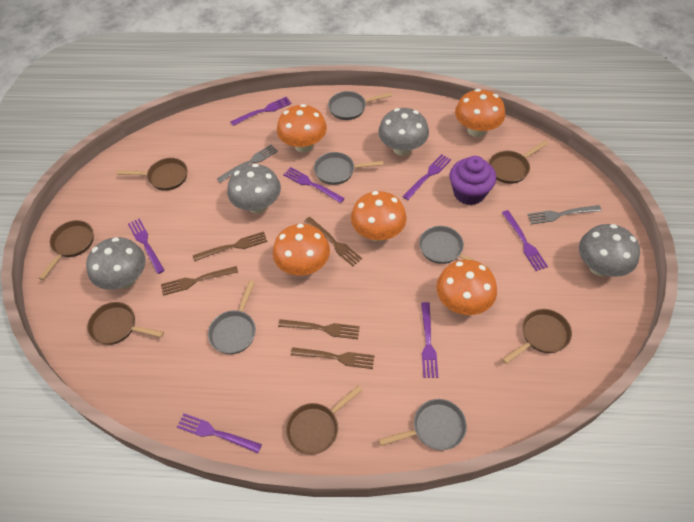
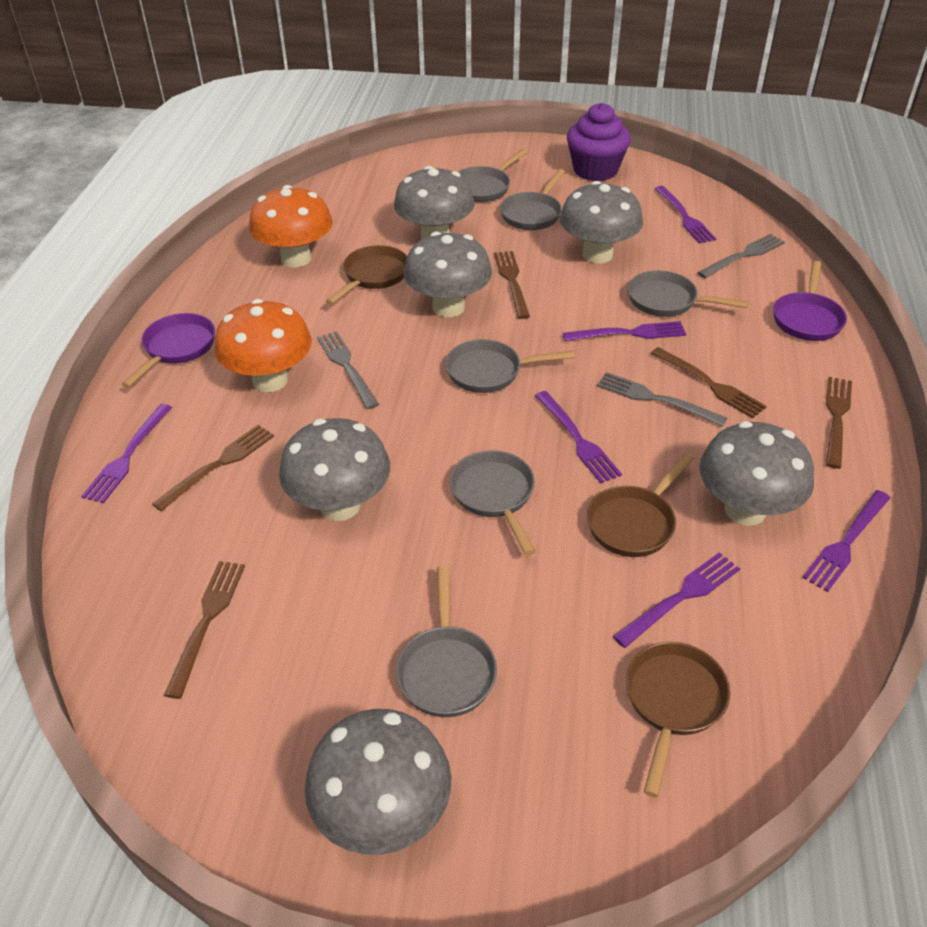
brown pan: [39,220,94,280] [87,302,164,345] [117,158,188,191] [286,385,362,455] [489,141,548,184] [502,309,572,364] = 6 -> [326,245,407,305] [587,453,694,557] [626,642,730,797] = 3
grey fork: [217,144,278,183] [527,205,602,225] = 2 -> [317,331,379,409] [597,372,727,427] [697,234,785,279] = 3
grey mushroom: [86,237,146,290] [227,164,281,213] [378,108,429,156] [579,224,640,277] = 4 -> [279,418,390,521] [305,709,452,855] [394,166,475,239] [404,231,492,317] [560,181,643,263] [699,421,814,526] = 6
grey pan: [208,281,256,354] [314,152,384,185] [328,91,392,120] [379,399,467,450] [419,226,490,269] = 5 -> [396,566,497,717] [445,339,575,393] [450,450,536,556] [458,148,528,202] [500,169,565,230] [628,270,749,317] = 6
orange mushroom: [273,224,330,276] [277,104,327,153] [351,191,407,242] [436,260,497,315] [455,89,505,137] = 5 -> [214,299,312,392] [249,185,333,267] = 2
purple fork: [128,219,165,274] [177,413,262,453] [230,97,292,126] [283,167,345,203] [402,154,451,200] [421,302,438,378] [502,210,548,271] = 7 -> [81,404,172,503] [535,391,622,483] [562,321,686,341] [613,552,740,648] [654,186,716,243] [803,490,890,592] = 6
purple pan: none = 0 -> [122,313,215,388] [773,261,847,341] = 2

